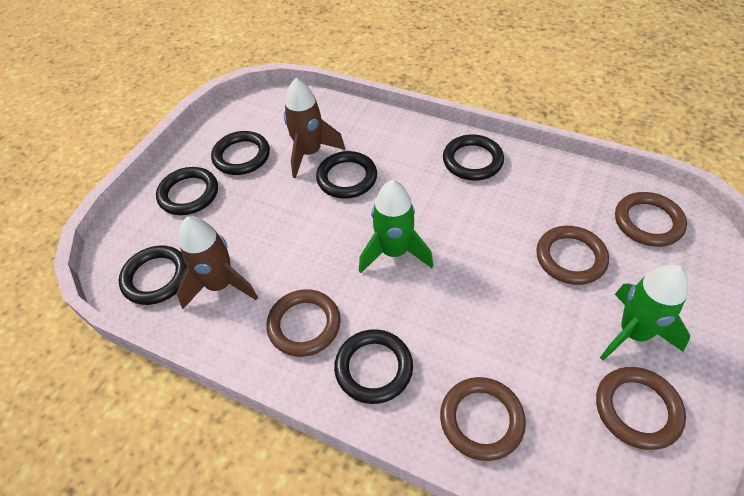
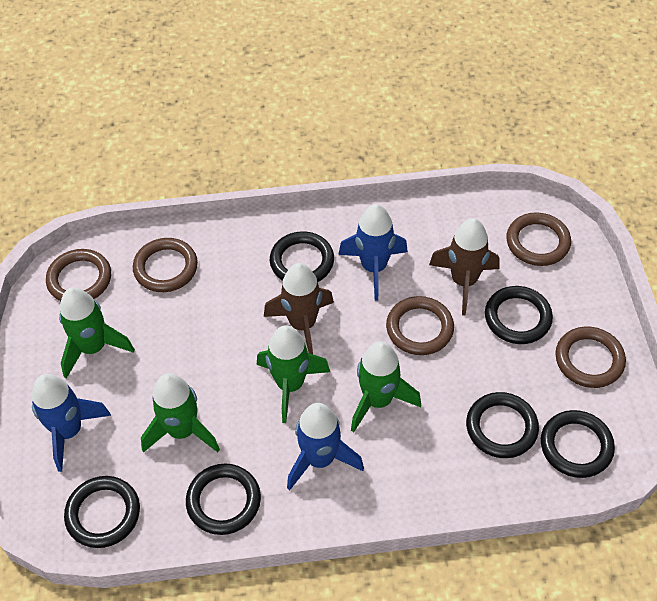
blue rocket: none = 0 -> [32,374,111,472] [287,403,364,490] [338,204,408,301] = 3
green rocket: [359,180,433,273] [600,264,690,361] = 2 -> [59,287,135,379] [141,373,220,453] [257,325,330,423] [351,342,421,432] = 4

